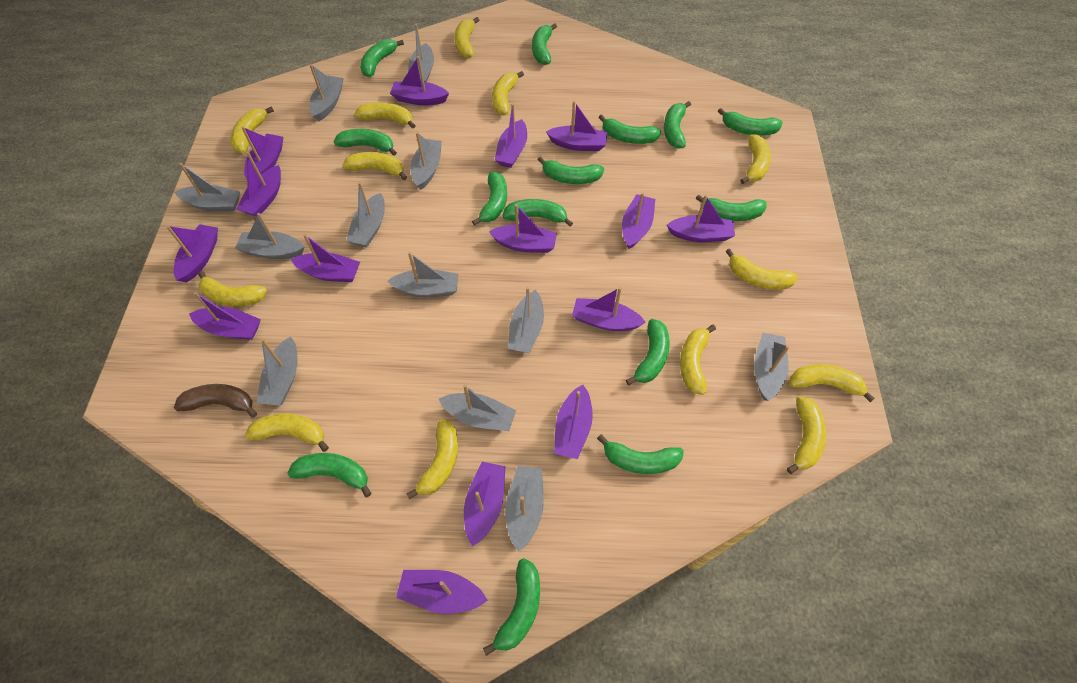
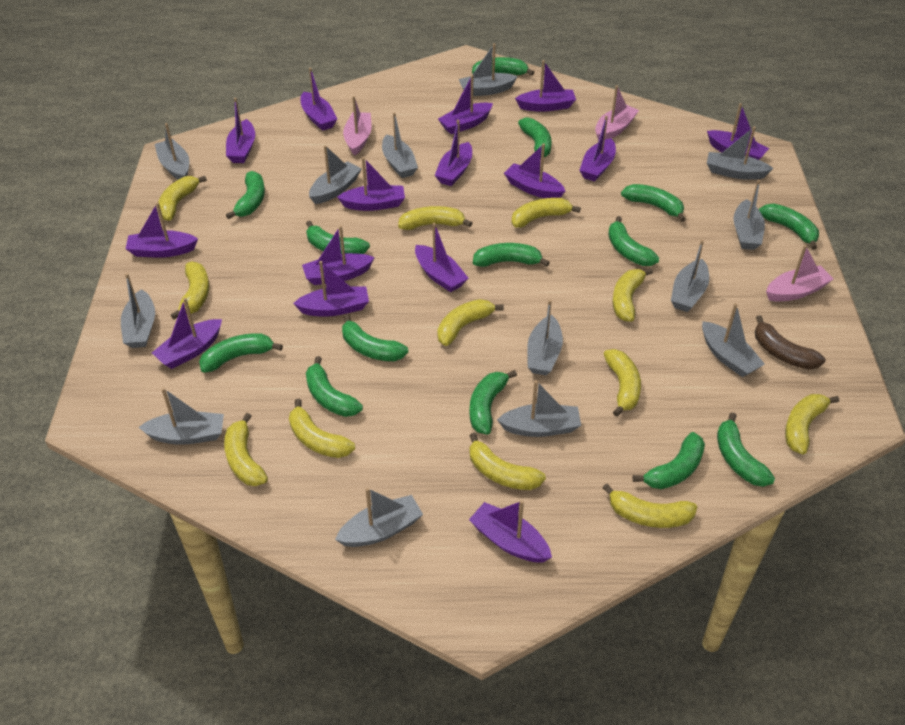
grey boat: [175,163,240,212] [235,213,304,259] [257,336,298,405] [309,64,344,122] [346,182,385,247] [388,252,459,297] [408,24,434,82] [410,132,442,190] [439,384,516,431] [505,466,544,552] [508,287,544,353] [754,333,789,401] = 12 -> [121,273,155,348] [139,388,224,445] [155,123,189,180] [309,145,362,204] [335,487,423,547] [382,112,418,178] [459,43,518,96] [497,380,581,437] [527,299,563,376] [671,240,709,312] [702,303,765,377] [707,126,774,180] [733,180,765,250] = 13
pink boat: none = 0 -> [343,96,372,156] [595,85,639,141] [766,245,834,302] = 3
yellow banana: [198,271,267,306] [230,107,274,154] [245,414,329,452] [343,152,407,180] [354,102,416,129] [406,419,458,500] [454,17,479,58] [492,71,524,115] [680,325,716,395] [726,249,798,290] [740,134,771,184] [787,396,826,474] [789,364,875,402] = 13 -> [158,176,207,221] [171,262,209,320] [224,413,268,486] [289,399,355,458] [398,206,472,230] [437,299,504,346] [469,433,546,490] [511,198,581,228] [603,484,697,528] [604,349,641,417] [613,268,653,322] [785,394,839,454] = 12

